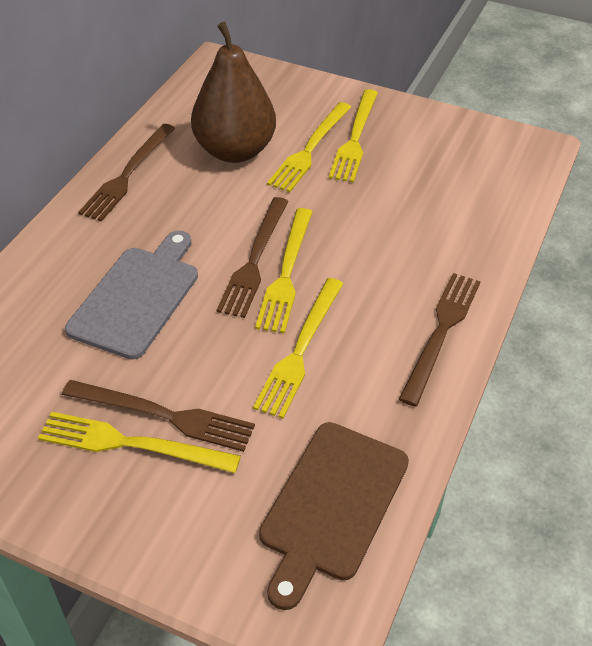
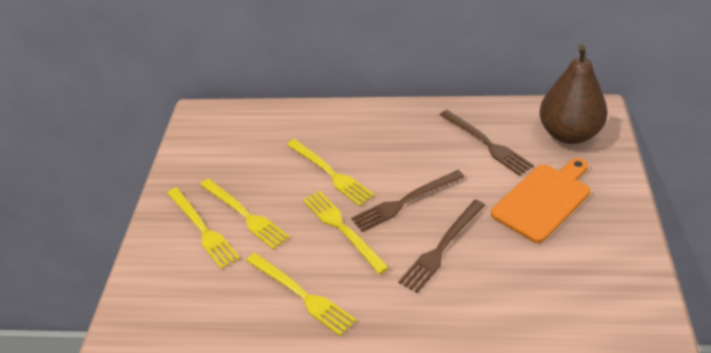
brown cutting board: [259,422,409,610] = 1 -> none = 0
brown fork: [62,380,255,452] [78,124,175,222] [217,197,289,318] [399,273,481,407] = 4 -> [351,170,464,232] [398,200,485,293] [440,110,533,176] = 3
grey cutting board: [65,231,198,359] = 1 -> none = 0
orange cutting board: none = 0 -> [491,158,590,243] = 1

